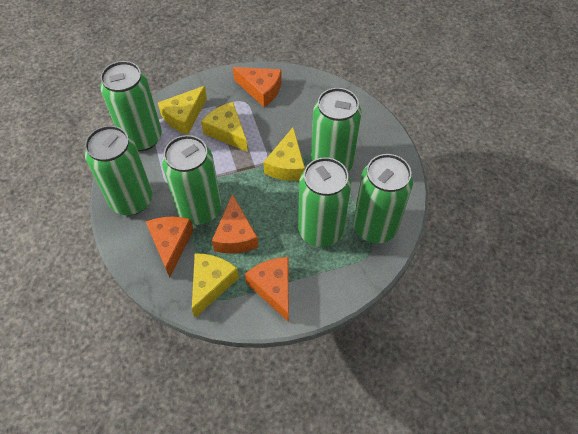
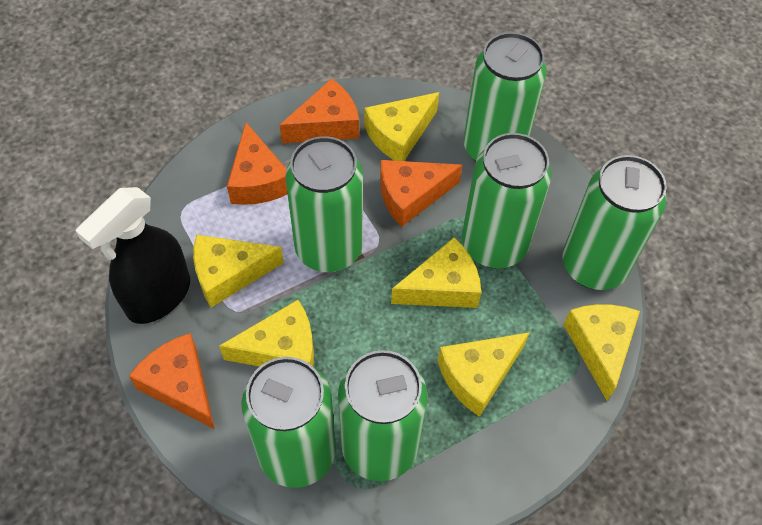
black spray bottle: none = 0 -> [75,187,190,324] = 1
yellow cheese: [158,86,207,135] [192,253,239,318] [201,102,248,152] [263,127,305,181] = 4 -> [193,235,284,307] [219,300,314,367] [364,92,439,161] [391,237,481,308] [438,332,530,417] [563,304,640,401] = 6

